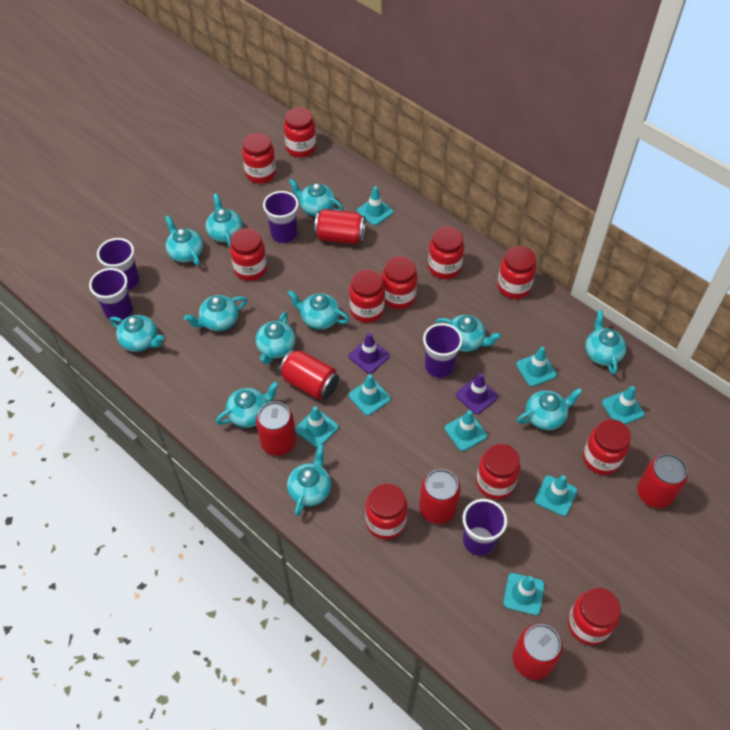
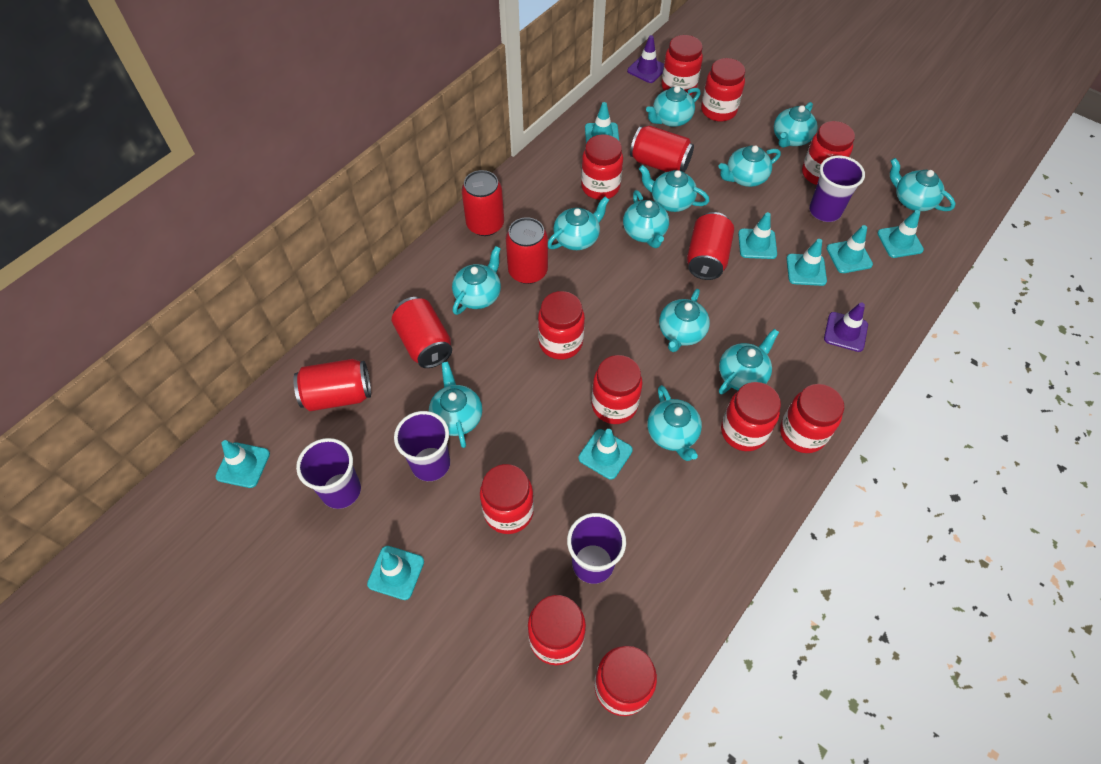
purple cup: [89,268,133,322] [97,238,139,291] [263,191,299,243] [423,323,463,378] [463,499,507,556] = 5 -> [296,438,361,509] [394,411,450,481] [567,513,626,584] [809,156,865,222] = 4

